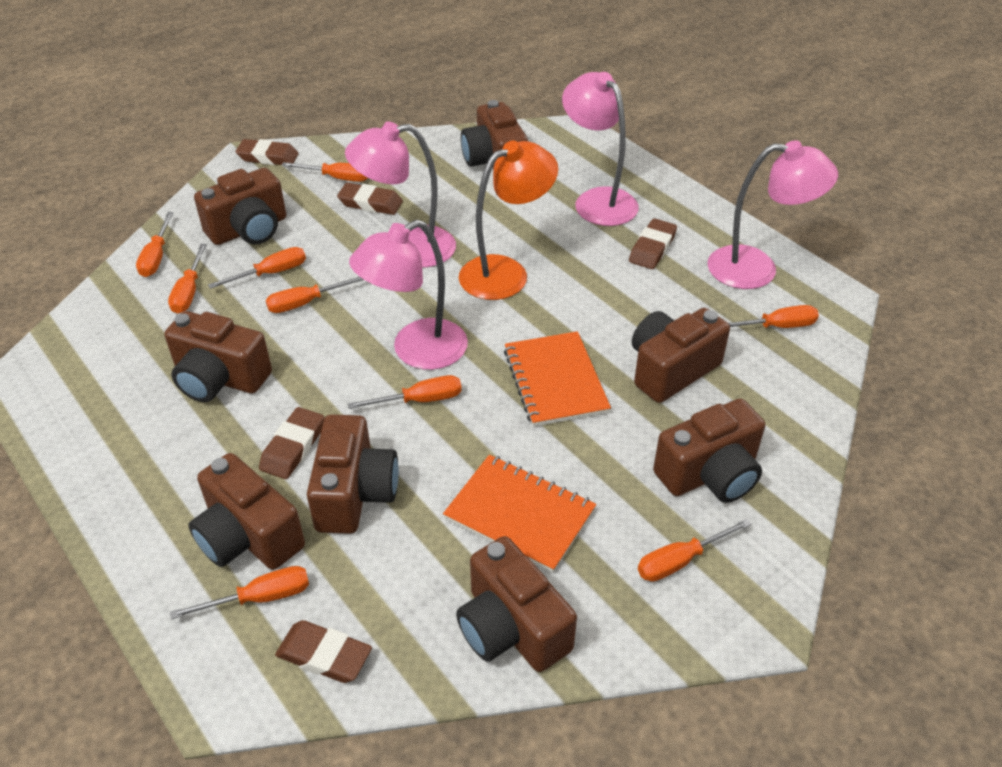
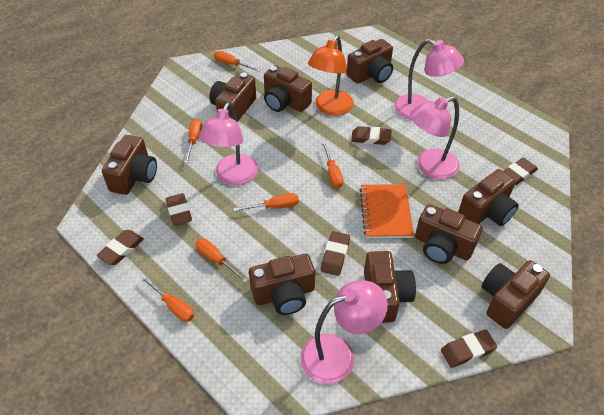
brown camera: [165,311,272,402] [188,453,305,570] [194,168,286,245] [307,414,399,534] [456,536,577,672] [461,100,528,170] [632,308,730,403] [653,399,765,503] = 8 -> [102,135,157,195] [209,72,256,122] [249,254,315,315] [264,65,312,112] [347,39,393,84] [364,251,416,323] [415,204,482,264] [458,169,519,226] [482,260,550,329] = 9
brown eraser: [236,139,299,165] [259,407,324,479] [275,620,372,683] [337,183,403,215] [629,218,677,269] = 5 -> [96,230,144,265] [166,193,192,225] [321,231,350,276] [351,126,391,145] [441,329,497,368] [504,158,538,185] = 6
orange notebook: [443,455,596,573] [504,331,611,427] = 2 -> [360,184,414,238] = 1
orange screwdriver: [136,212,174,277] [168,244,207,314] [170,566,309,619] [208,247,306,289] [266,277,364,313] [282,162,368,182] [348,375,462,409] [638,519,751,582] [728,305,819,328] = 9 -> [140,275,194,322] [184,118,202,163] [195,238,248,283] [214,51,260,72] [233,193,299,212] [322,142,344,188] = 6

